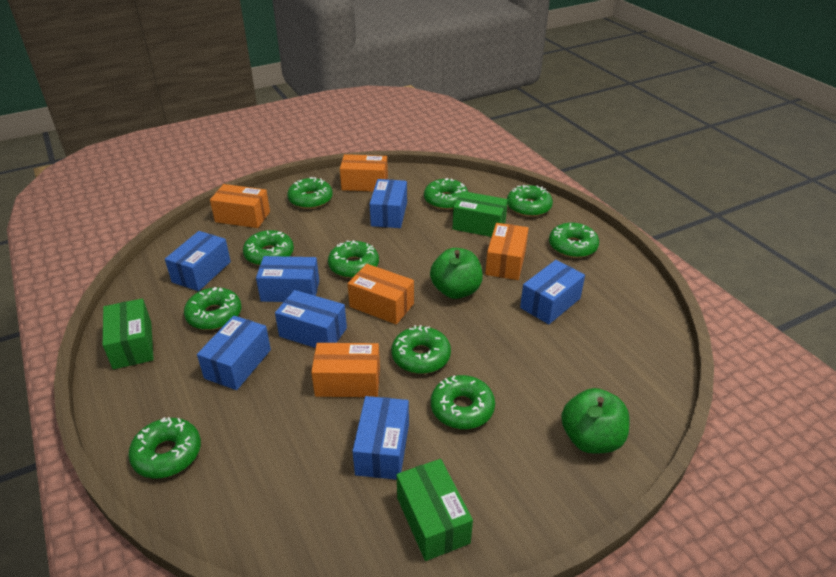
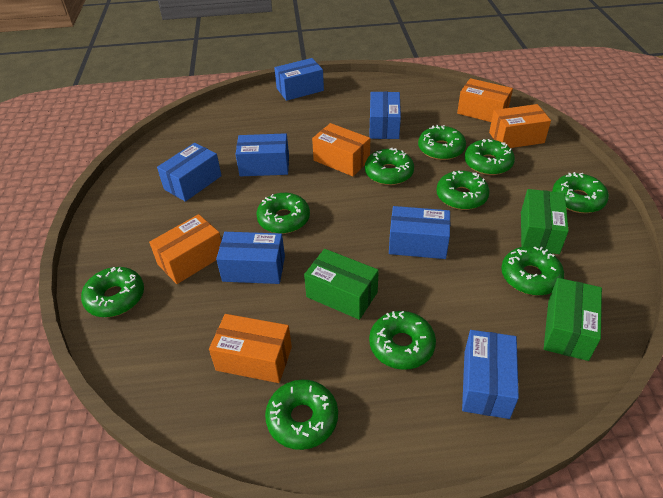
green apple: [430,248,483,299] [561,388,630,454] = 2 -> none = 0

